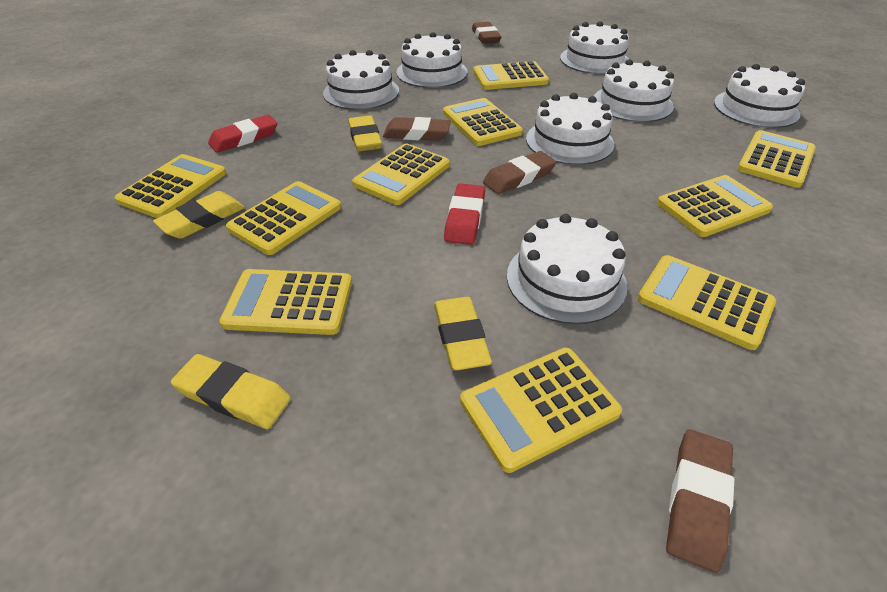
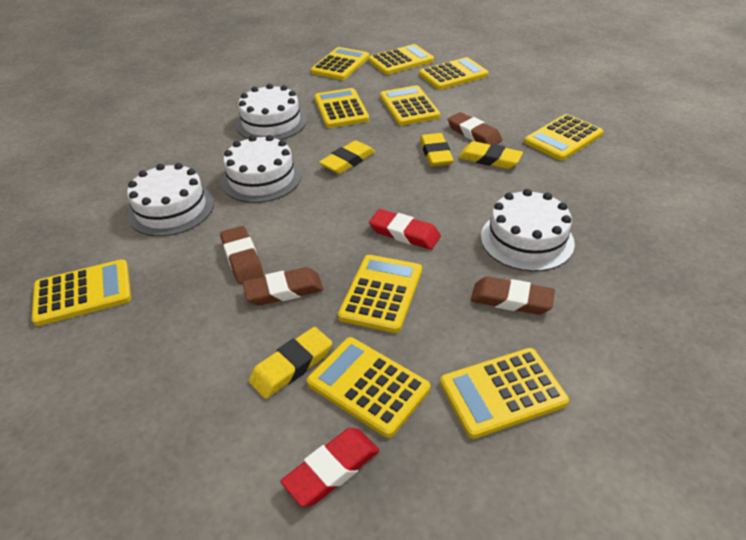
white cake: [323,50,399,110] [396,32,467,88] [507,214,628,324] [526,93,614,165] [560,21,629,74] [594,59,674,122] [714,64,805,128] = 7 -> [127,163,214,236] [221,135,302,203] [236,84,307,140] [481,189,575,272] = 4

